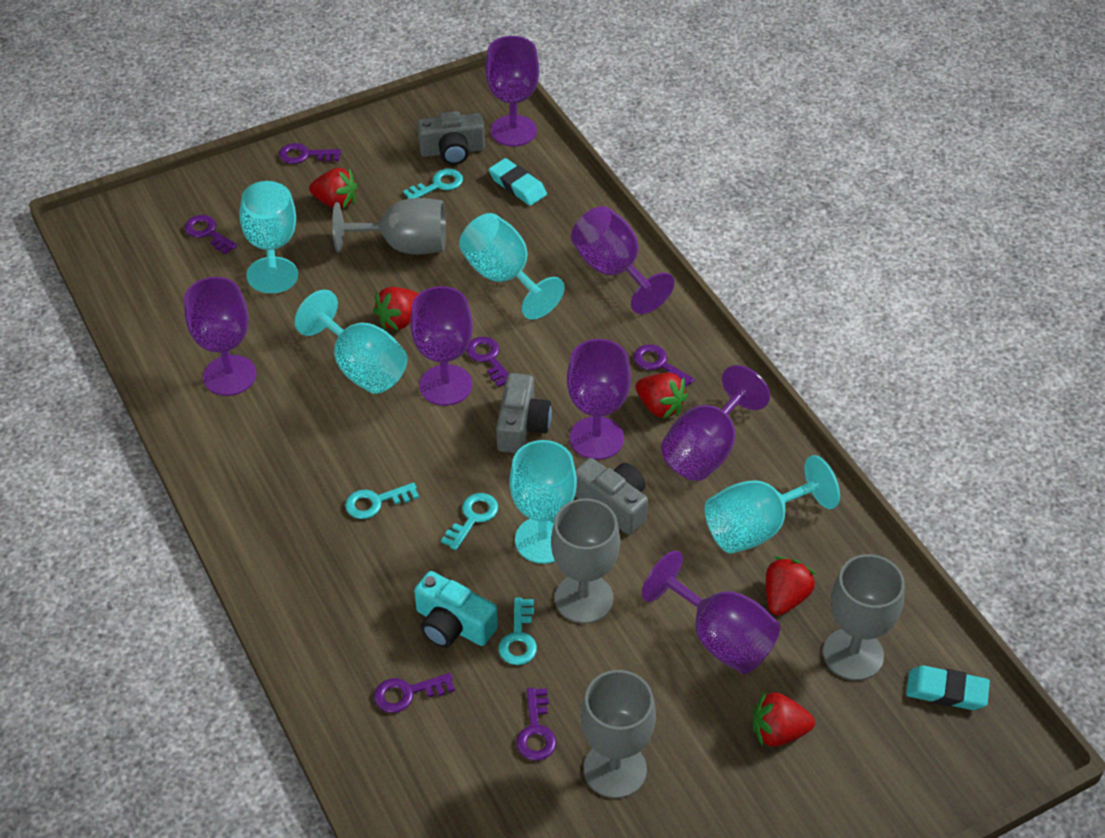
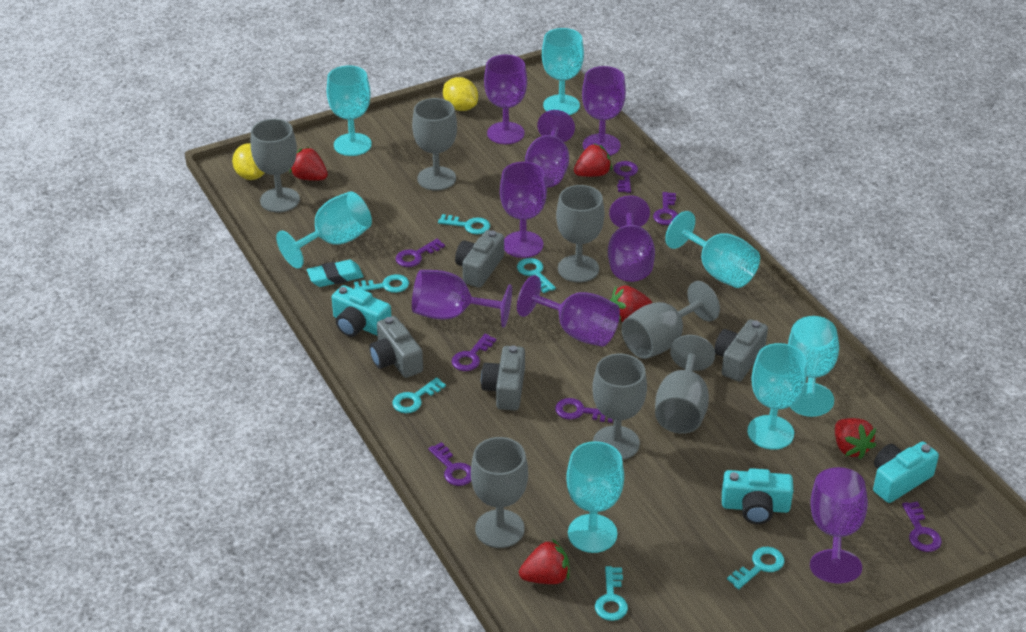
grey camera: [417,111,485,165] [496,373,552,453] [575,458,648,535] = 3 -> [369,316,423,378] [455,230,504,288] [481,345,525,410] [714,319,768,382] = 4
grey goblet: [332,198,446,255] [551,498,620,624] [581,670,656,798] [823,554,905,680] = 4 -> [250,119,300,212] [412,98,457,191] [471,437,528,548] [556,185,604,283] [592,354,647,460] [621,281,720,359] [655,335,715,434] = 7
purple goblet: [184,277,256,396] [410,286,473,406] [485,36,539,146] [567,339,631,460] [571,206,675,314] [642,551,781,674] [661,365,770,481] = 7 -> [412,270,512,328] [484,55,527,144] [500,162,547,258] [517,275,620,347] [525,110,575,187] [582,66,626,156] [608,195,655,282] [810,467,868,583] = 8
purple key: [185,215,237,254] [279,143,341,164] [374,673,455,713] [466,337,509,387] [516,688,557,761] [634,344,695,388] = 6 -> [396,239,445,267] [428,442,471,486] [452,334,496,371] [555,398,613,423] [614,161,638,193] [653,192,678,225] [902,501,942,552] = 7
turquoise camera: [414,571,498,648] = 1 -> [332,285,391,337] [722,468,793,524] [873,442,939,503] = 3
turquoise eraser: [489,158,547,206] [906,666,990,710] = 2 -> [307,260,363,287] = 1
turquoise goblet: [239,181,298,293] [295,290,407,394] [459,213,565,320] [509,440,577,564] [705,455,840,553] = 5 -> [276,191,372,268] [326,66,372,156] [542,28,584,115] [566,441,624,553] [665,211,760,288] [747,343,807,450] [788,316,839,417] = 7
turquoise key: [345,482,419,519] [403,169,463,199] [441,493,498,550] [499,598,537,665] = 4 -> [354,274,409,293] [392,377,446,413] [438,214,490,234] [517,258,556,293] [595,566,628,621] [727,547,785,589] = 6
yellow lemon: none = 0 -> [232,143,264,180] [443,77,478,111] = 2

